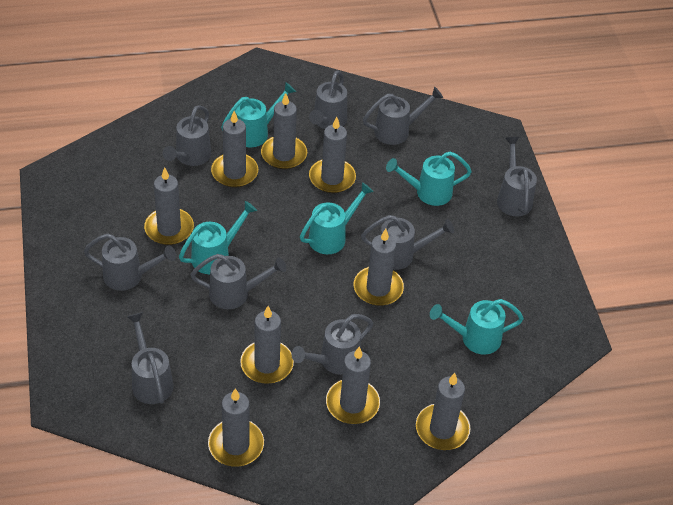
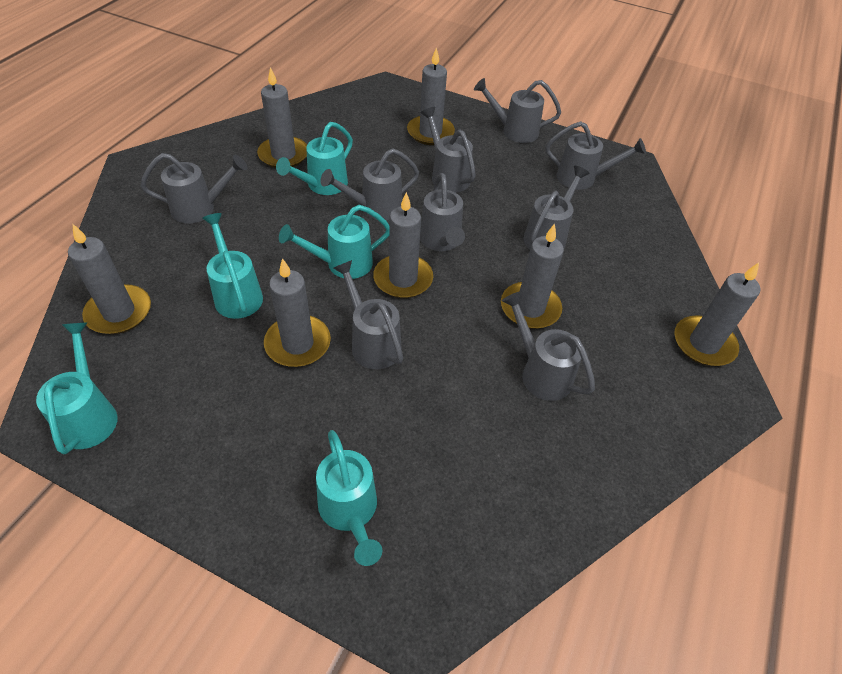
grey candle: [144,167,194,245] [208,388,264,467] [211,111,258,188] [240,306,294,384] [261,93,307,169] [309,117,356,193] [326,347,380,424] [354,229,404,306] [416,373,471,450] = 9 -> [68,224,151,334] [257,67,307,168] [264,258,331,367] [373,192,433,298] [407,47,455,145] [501,223,564,329] [674,262,761,366] = 7

